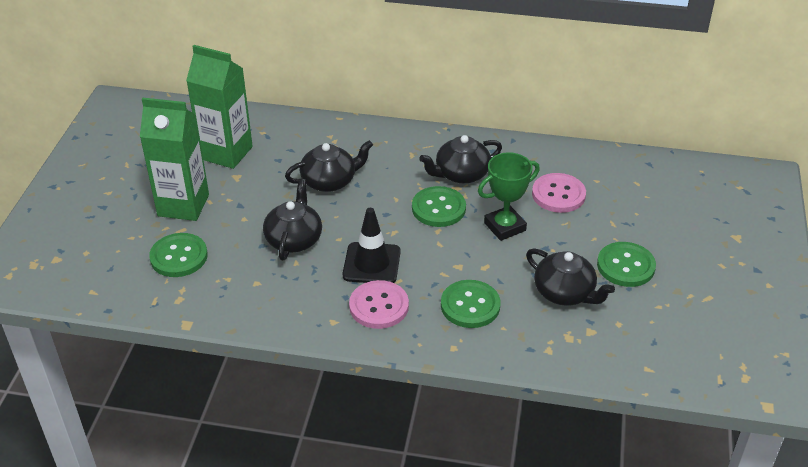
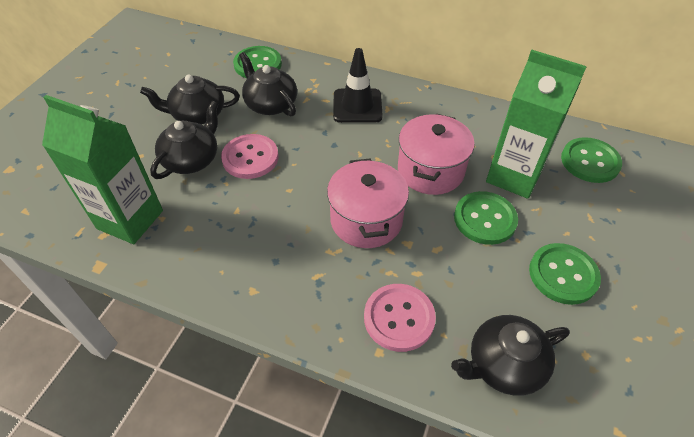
green trophy: [478,152,540,241] = 1 -> none = 0
pink pot: none = 0 -> [327,158,409,248] [398,114,475,195] = 2

